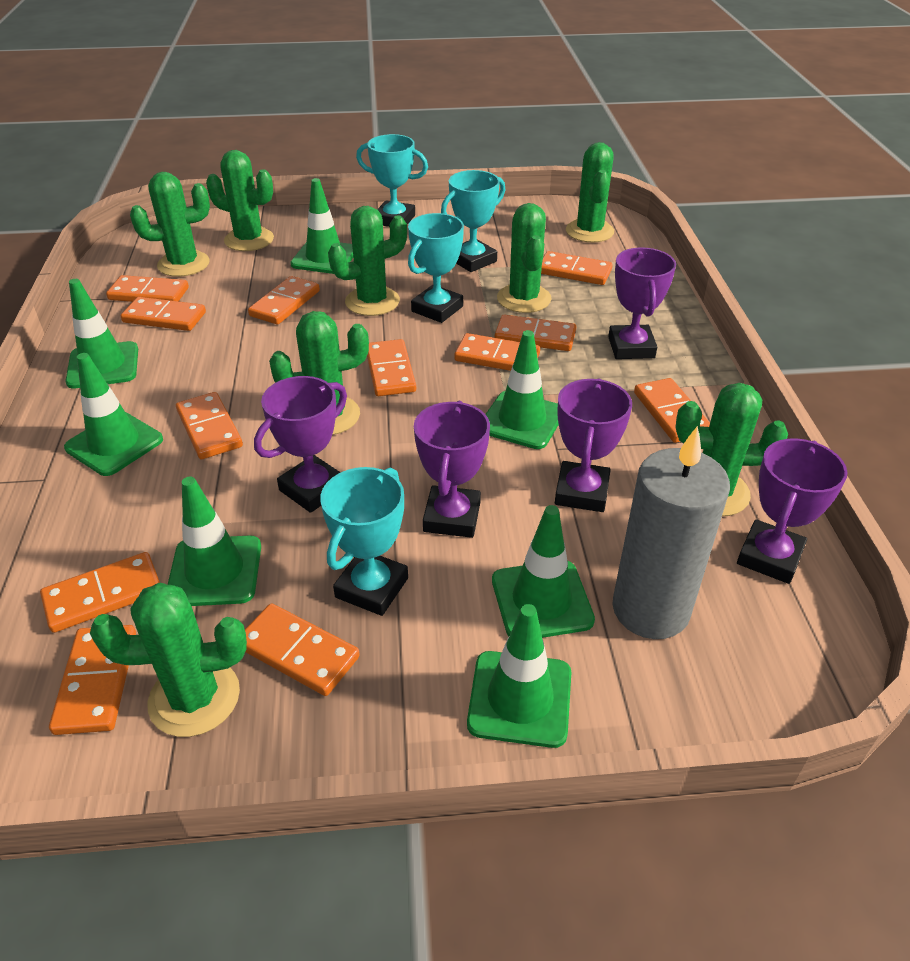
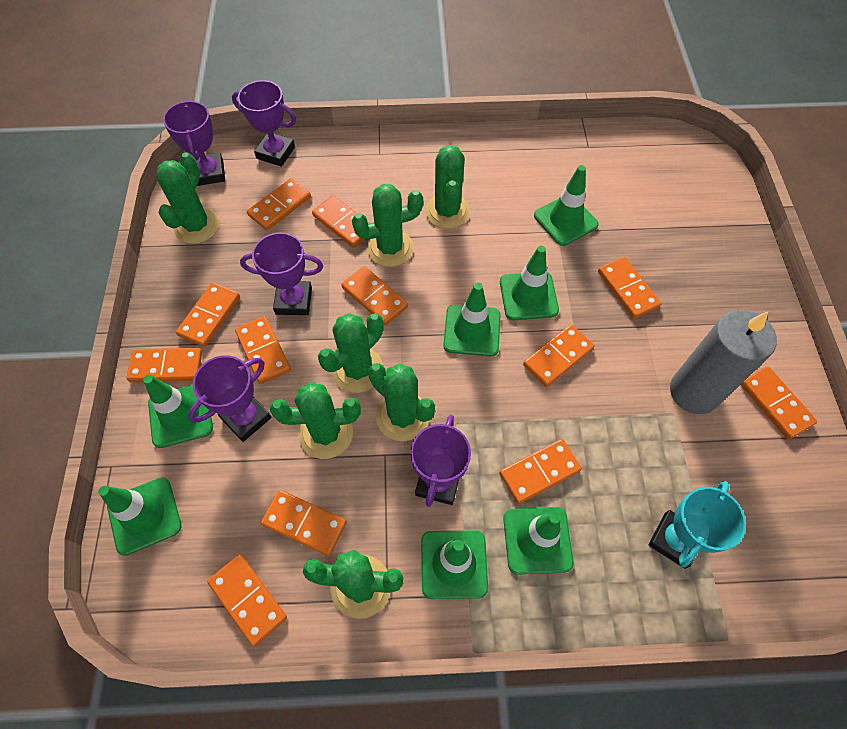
green cactus: [90,582,247,737] [130,172,210,277] [206,150,274,251] [269,311,369,435] [328,206,407,316] [497,203,551,313] [566,142,614,243] [676,383,788,516] = 8 -> [157,153,220,244] [270,382,361,459] [303,550,403,619] [318,313,384,393] [352,184,423,267] [368,363,435,441] [425,145,470,229] = 7
turquoise trophy: [320,467,408,616] [356,134,428,227] [408,213,464,323] [441,170,505,272] = 4 -> [648,481,746,569] = 1

